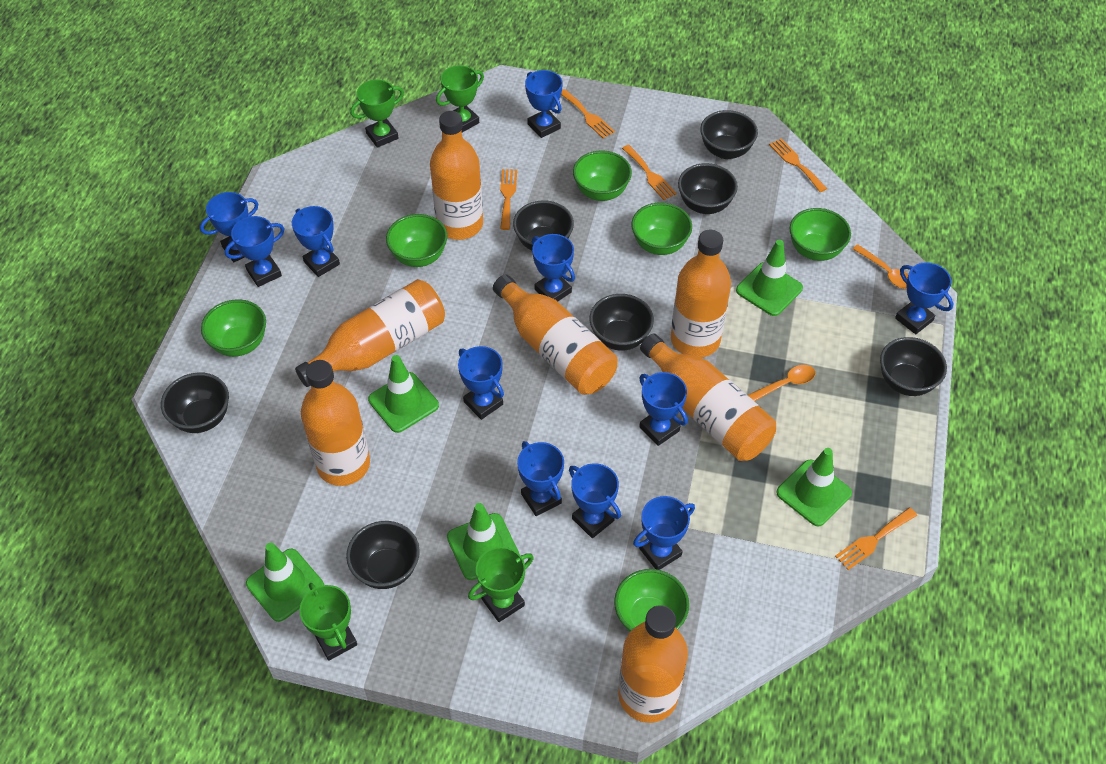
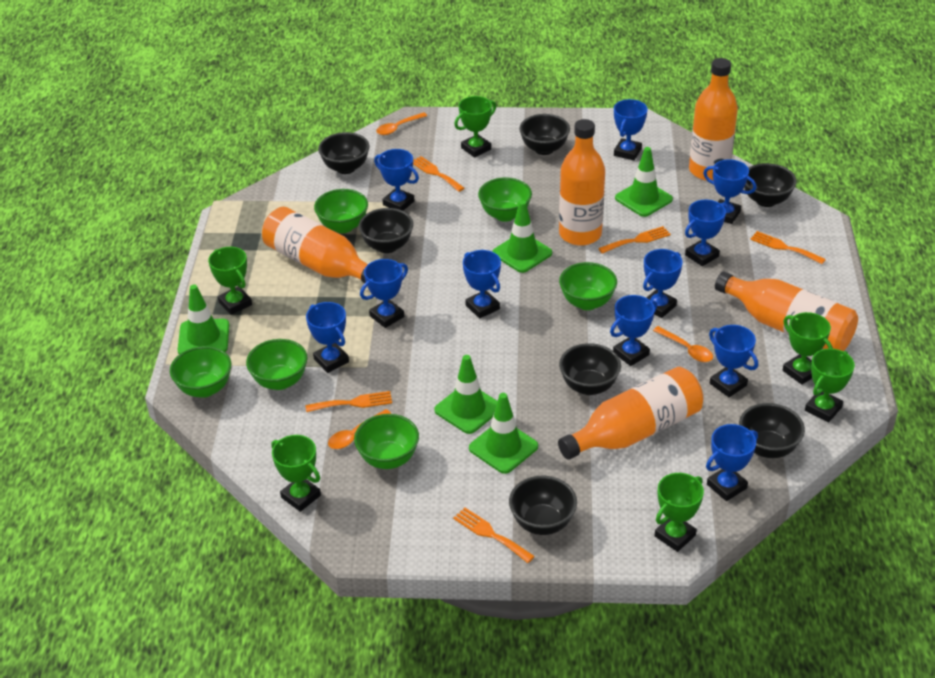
green trophy: [299,583,357,661] [350,80,404,148] [436,65,484,132] [468,547,534,622] = 4 -> [208,247,252,315] [271,435,321,512] [454,96,496,158] [655,473,704,552] [783,312,833,385] [805,348,855,422] = 6
orange bottle: [295,279,445,387] [301,360,370,486] [430,111,483,240] [493,274,618,395] [618,605,688,723] [640,333,776,461] [671,230,731,358] = 7 -> [262,207,368,283] [558,367,703,459] [559,119,605,246] [689,58,738,181] [715,271,858,351] = 5
orange spoon: [748,365,815,401] [853,244,908,289] = 2 -> [328,409,391,449] [376,112,427,135] [653,326,713,362] = 3

